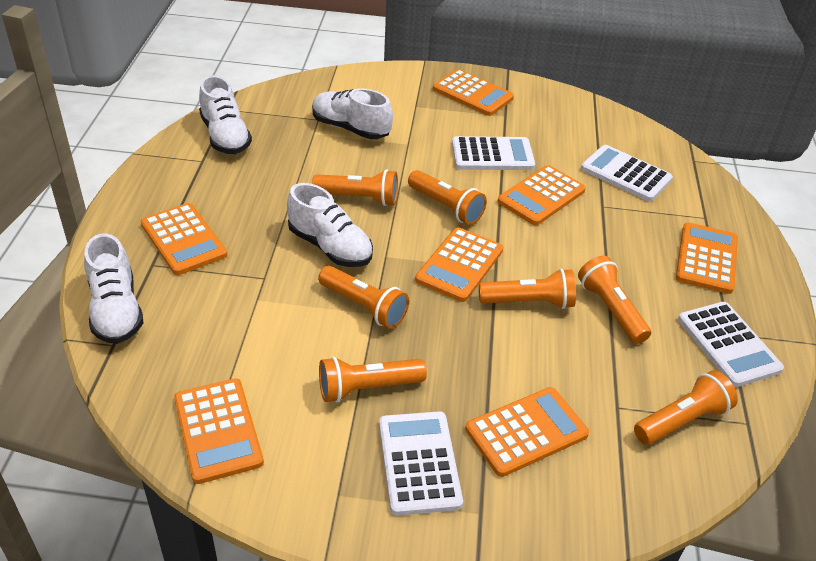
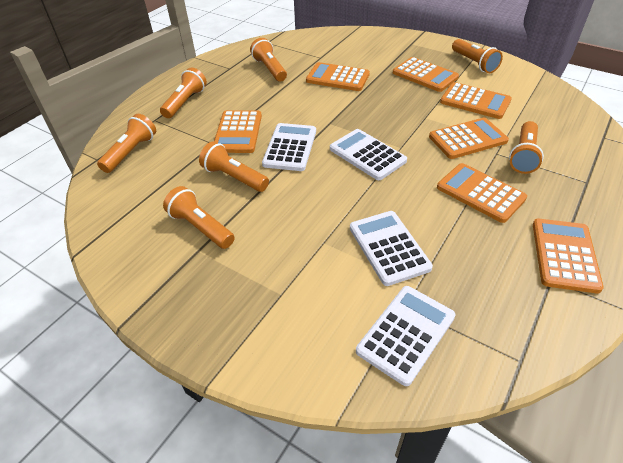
white shoe: [84,233,143,344] [199,75,252,154] [287,183,373,267] [312,88,393,139] = 4 -> none = 0

